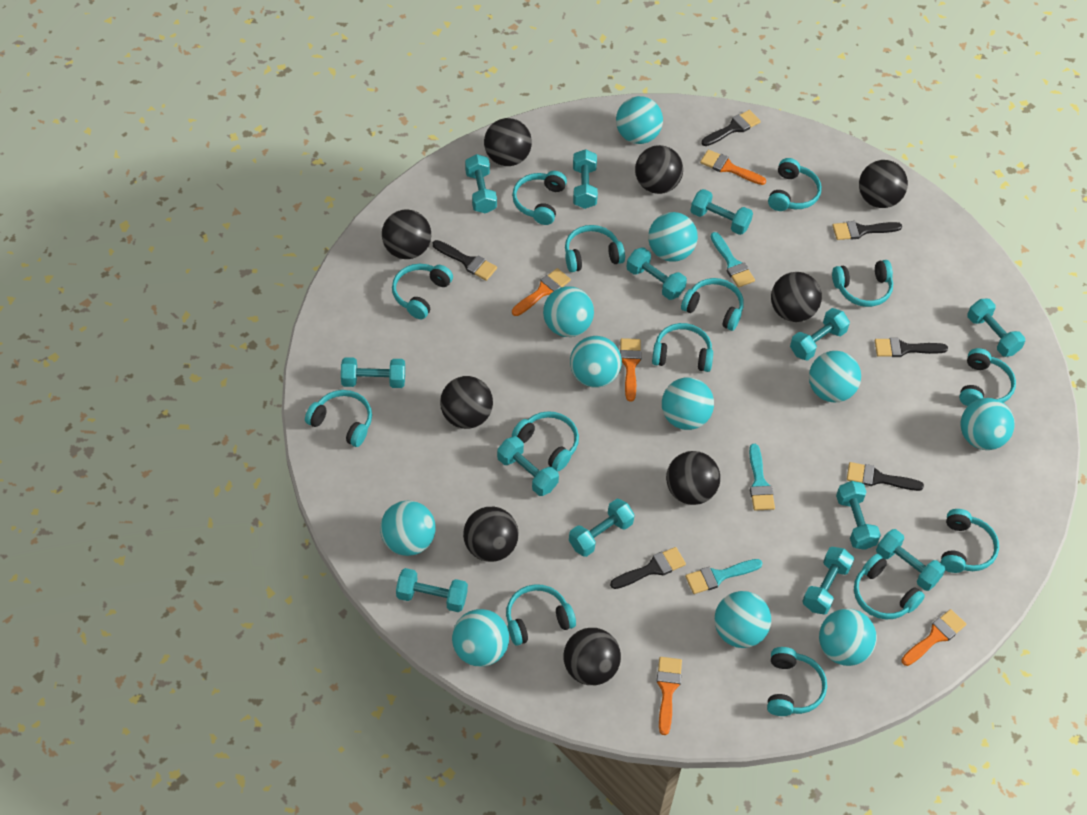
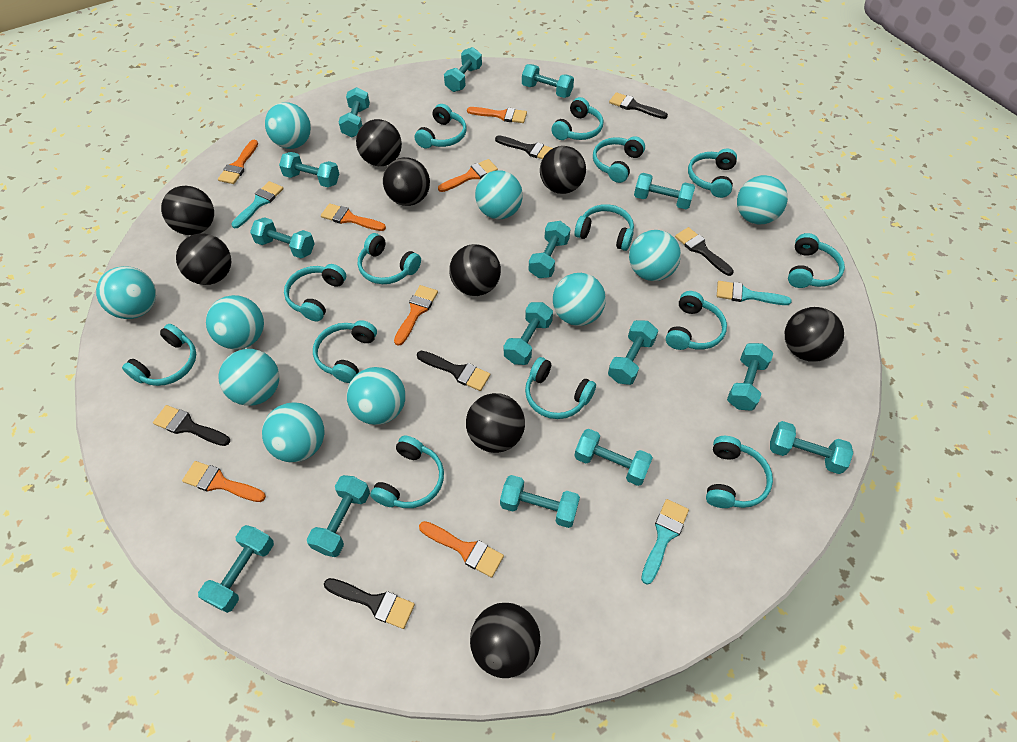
orange brush: [512,268,571,316] [620,338,641,401] [657,657,682,735] [700,150,766,185] [901,609,966,666] = 5 -> [182,461,266,502] [218,140,258,184] [321,203,386,231] [394,285,438,346] [419,521,504,578] [438,159,498,192] [467,107,527,123] = 7
turquoise ball: [380,500,436,556] [452,609,509,667] [543,286,594,337] [570,336,622,388] [616,96,663,144] [648,212,698,262] [662,377,714,430] [715,591,771,648] [809,351,861,403] [819,609,877,666] [961,398,1015,450] = 11 -> [96,266,156,319] [206,295,264,350] [219,349,279,406] [262,402,324,463] [265,102,311,149] [347,367,405,425] [475,170,523,219] [553,273,606,326] [629,230,681,281] [737,175,788,224] = 10
turquoise dumbbell: [341,357,405,388] [396,568,468,612] [465,154,497,214] [497,436,559,496] [569,499,635,557] [573,149,598,209] [626,247,687,300] [691,189,753,235] [790,308,850,361] [802,547,854,615] [836,481,881,550] [876,529,945,591] [968,298,1025,357] = 13 -> [198,525,274,613] [250,217,315,258] [279,152,339,187] [307,475,370,557] [339,87,370,138] [444,47,482,92] [500,475,580,528] [504,302,553,365] [522,64,574,98] [529,221,570,278] [574,429,653,486] [608,320,658,385] [634,173,695,209] [727,343,773,411] [770,421,853,474] = 15

